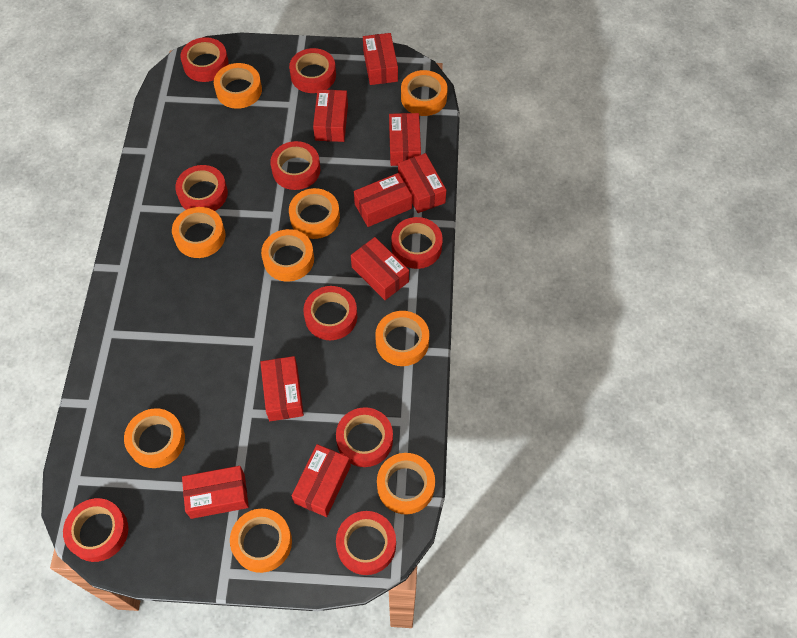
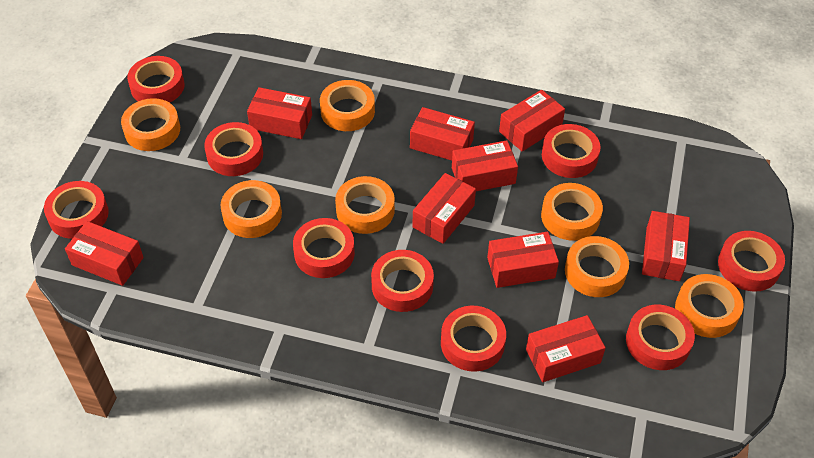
orange tape: [124,408,185,468] [172,207,226,258] [214,63,262,109] [230,509,292,573] [261,229,314,282] [289,188,340,239] [375,311,429,366] [377,453,435,515] [401,70,448,116] = 9 -> [121,98,180,151] [220,180,282,238] [320,80,375,131] [335,176,395,234] [541,183,603,241] [565,236,629,297] [675,274,744,338] = 7

